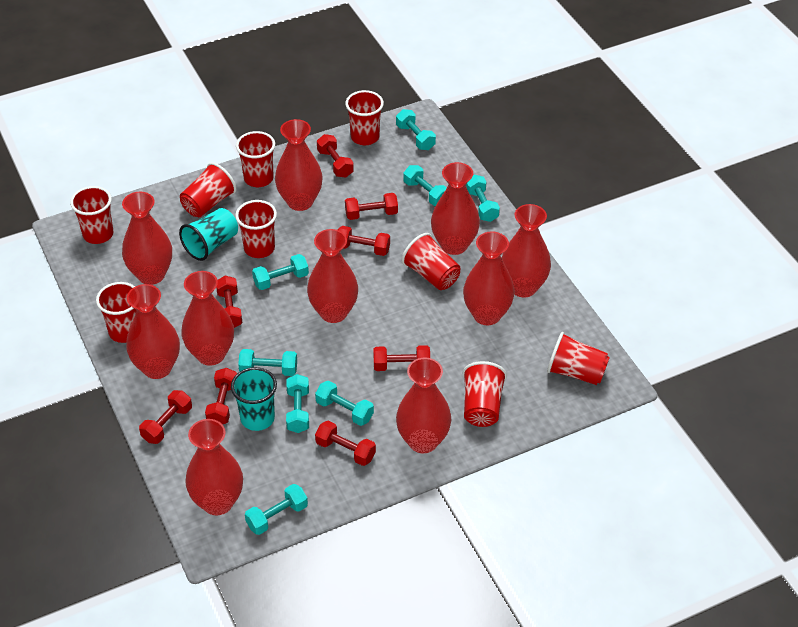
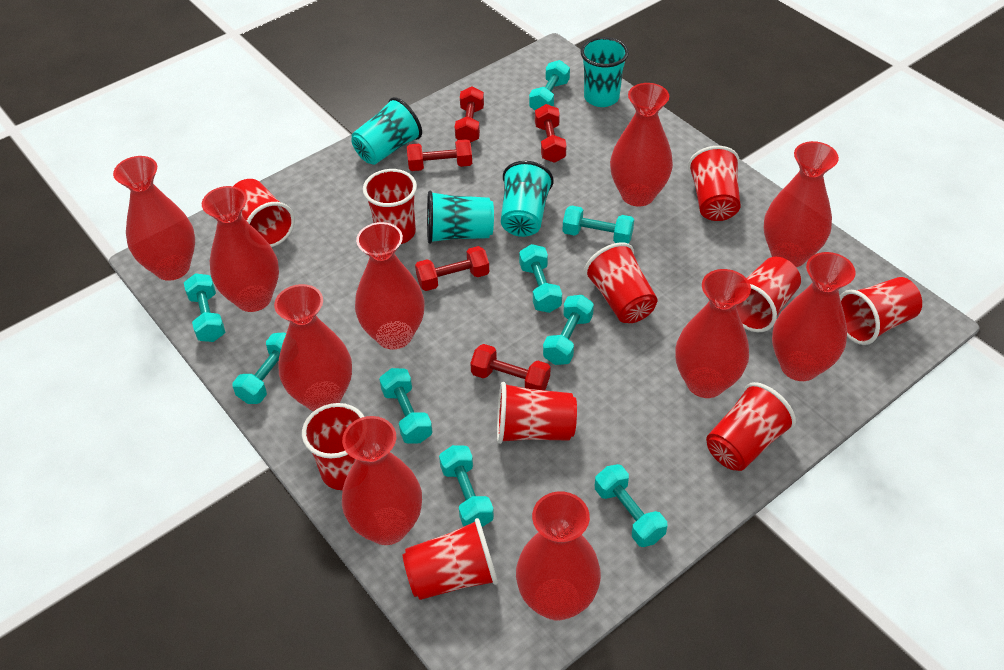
red cup: [70,186,114,244] [96,282,137,343] [180,162,236,217] [235,200,277,258] [236,131,275,187] [345,90,384,145] [402,233,460,290] [463,361,507,427] [547,332,610,385] = 9 -> [234,179,295,247] [302,403,364,490] [363,169,417,244] [403,518,498,600] [497,382,577,444] [584,242,658,323] [688,146,741,221] [706,382,796,471] [736,257,801,332] [840,277,922,345] = 10
red dumbbell: [139,390,192,444] [205,368,237,424] [216,276,242,328] [315,421,376,466] [317,134,354,178] [337,226,390,256] [345,193,398,220] [373,345,430,371] = 8 -> [407,139,472,171] [415,246,489,291] [455,87,484,142] [470,344,550,390] [535,104,567,163] = 5
turquoise cup: [179,208,238,261] [231,367,277,431] = 2 -> [351,97,422,165] [427,191,494,244] [501,161,554,237] [581,37,629,107] = 4
turquoise dumbbell: [238,349,297,376] [245,484,308,535] [252,254,309,290] [286,374,309,433] [315,381,374,426] [396,109,436,150] [403,165,447,206] [466,174,500,222] = 8 -> [184,273,225,342] [233,332,286,404] [379,368,433,444] [439,445,494,527] [519,244,562,313] [529,60,570,110] [543,295,594,365] [563,205,634,244] [595,464,667,547] = 9

